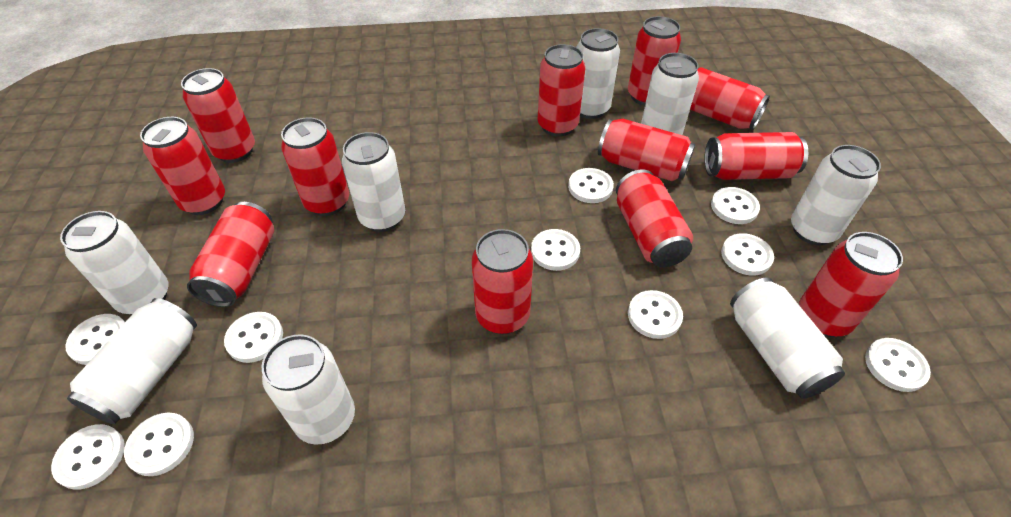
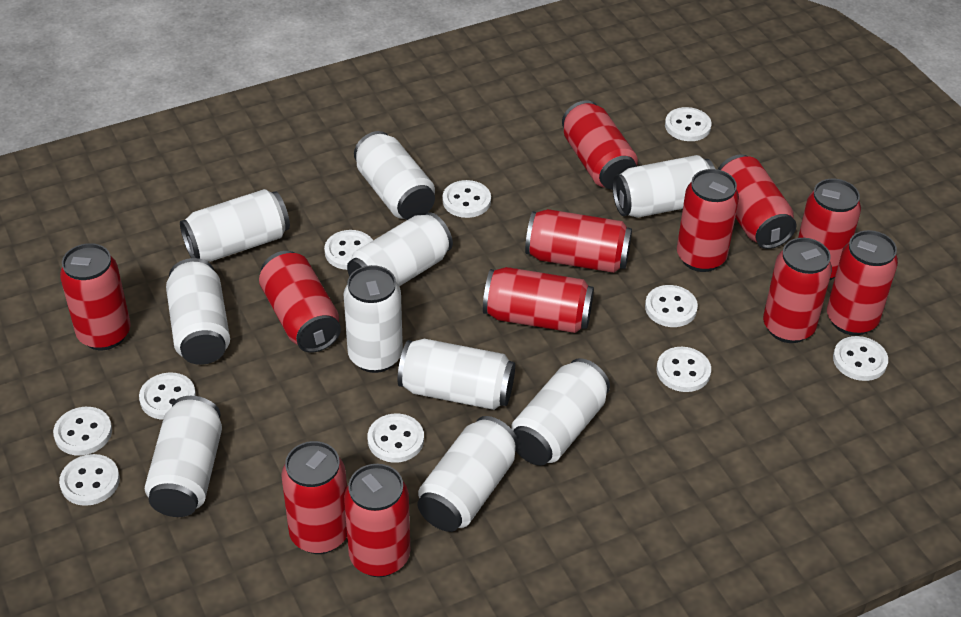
white can: [60,211,168,314] [67,298,197,424] [261,334,355,445] [342,132,405,232] [577,28,620,119] [641,53,699,135] [730,278,845,399] [791,145,881,245] = 8 -> [145,396,222,517] [166,258,230,365] [180,189,290,262] [344,265,403,373] [347,212,453,286] [354,131,435,220] [398,339,515,410] [418,416,519,532] [511,358,610,466] [612,155,715,218] = 10

